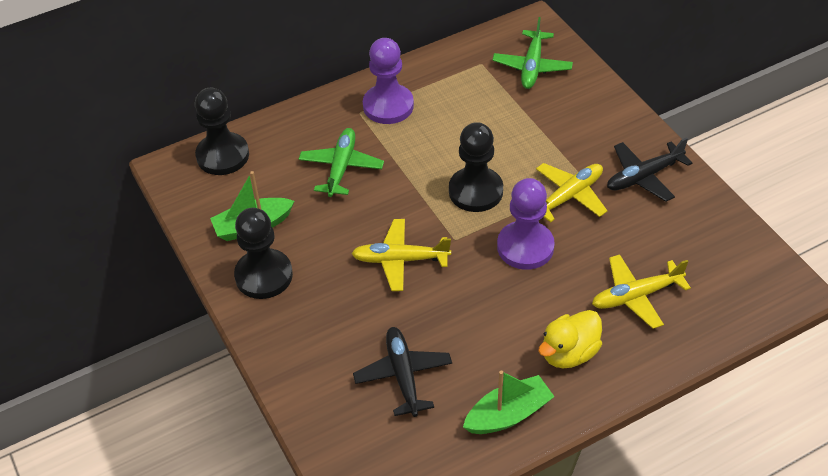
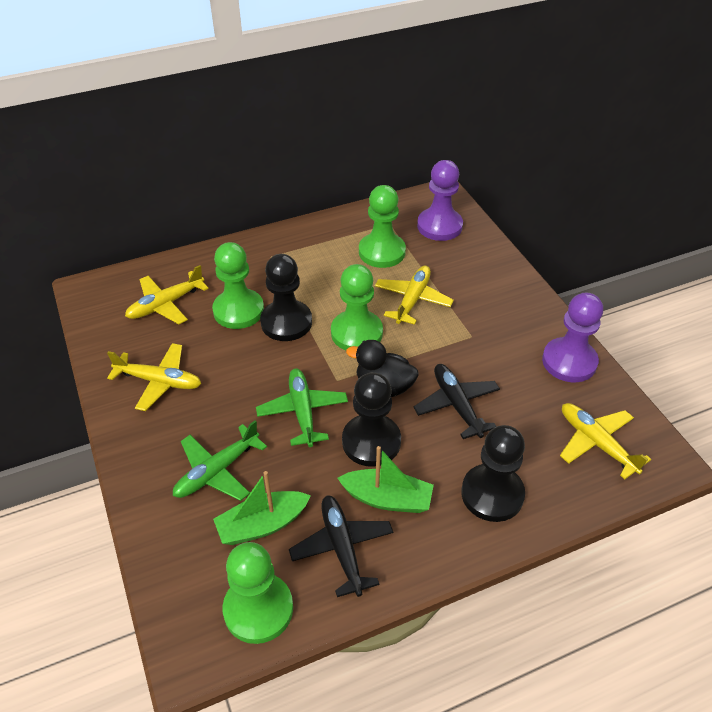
black duck: none = 0 -> [346,340,419,397] = 1
green pawn: none = 0 -> [212,242,264,329] [223,542,293,644] [331,264,383,350] [359,185,406,268] = 4
yellow duck: [538,310,602,368] = 1 -> none = 0
yellow plane: [351,219,451,291] [536,163,608,223] [592,254,691,329] = 3 -> [107,343,201,411] [125,265,209,324] [375,265,454,325] [560,403,651,479] = 4

